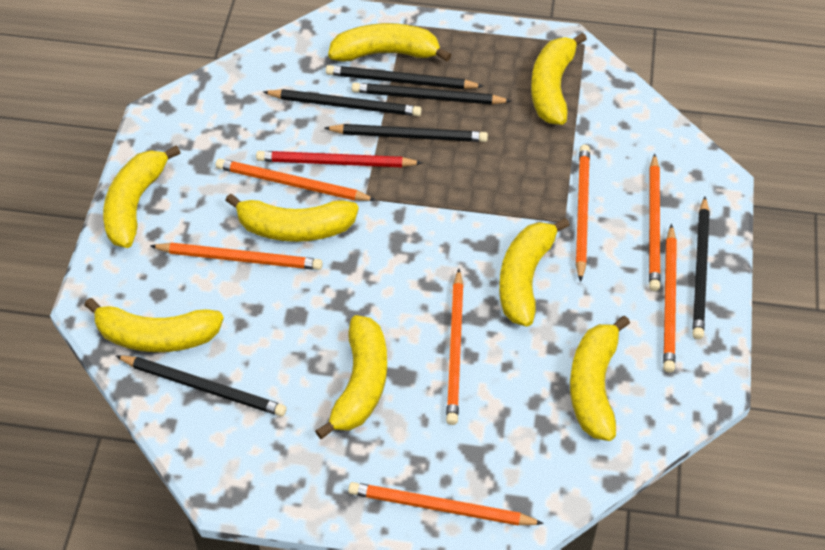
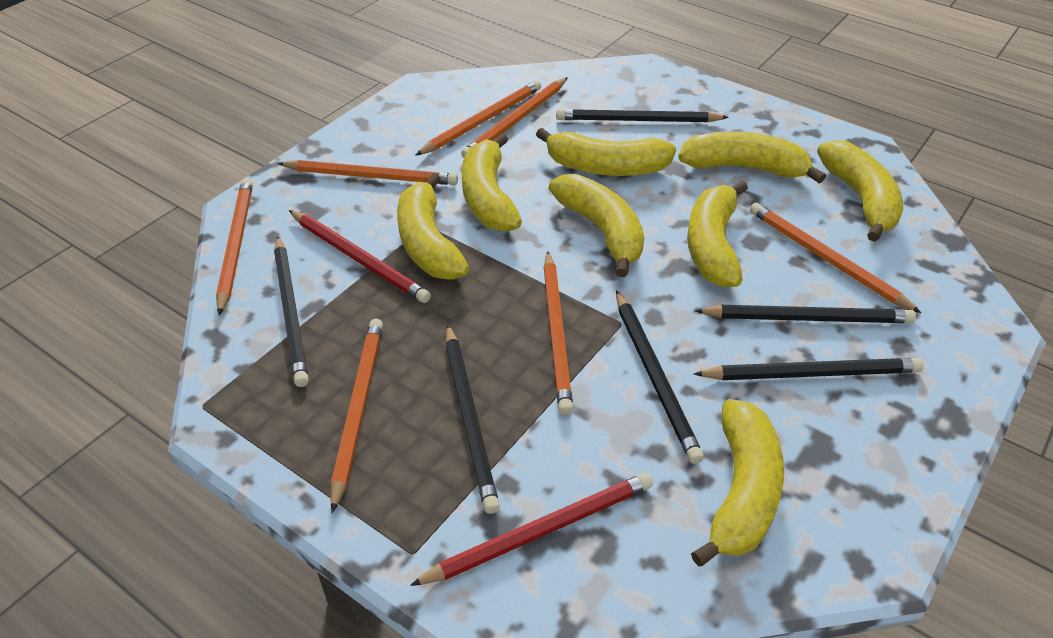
red pencil: [256,151,422,167] = 1 -> [289,210,431,303] [410,473,653,586] = 2

